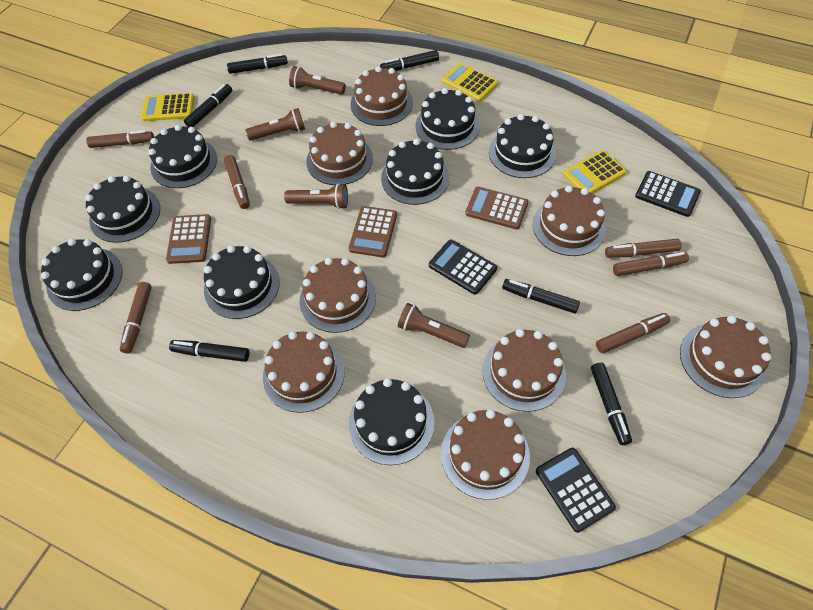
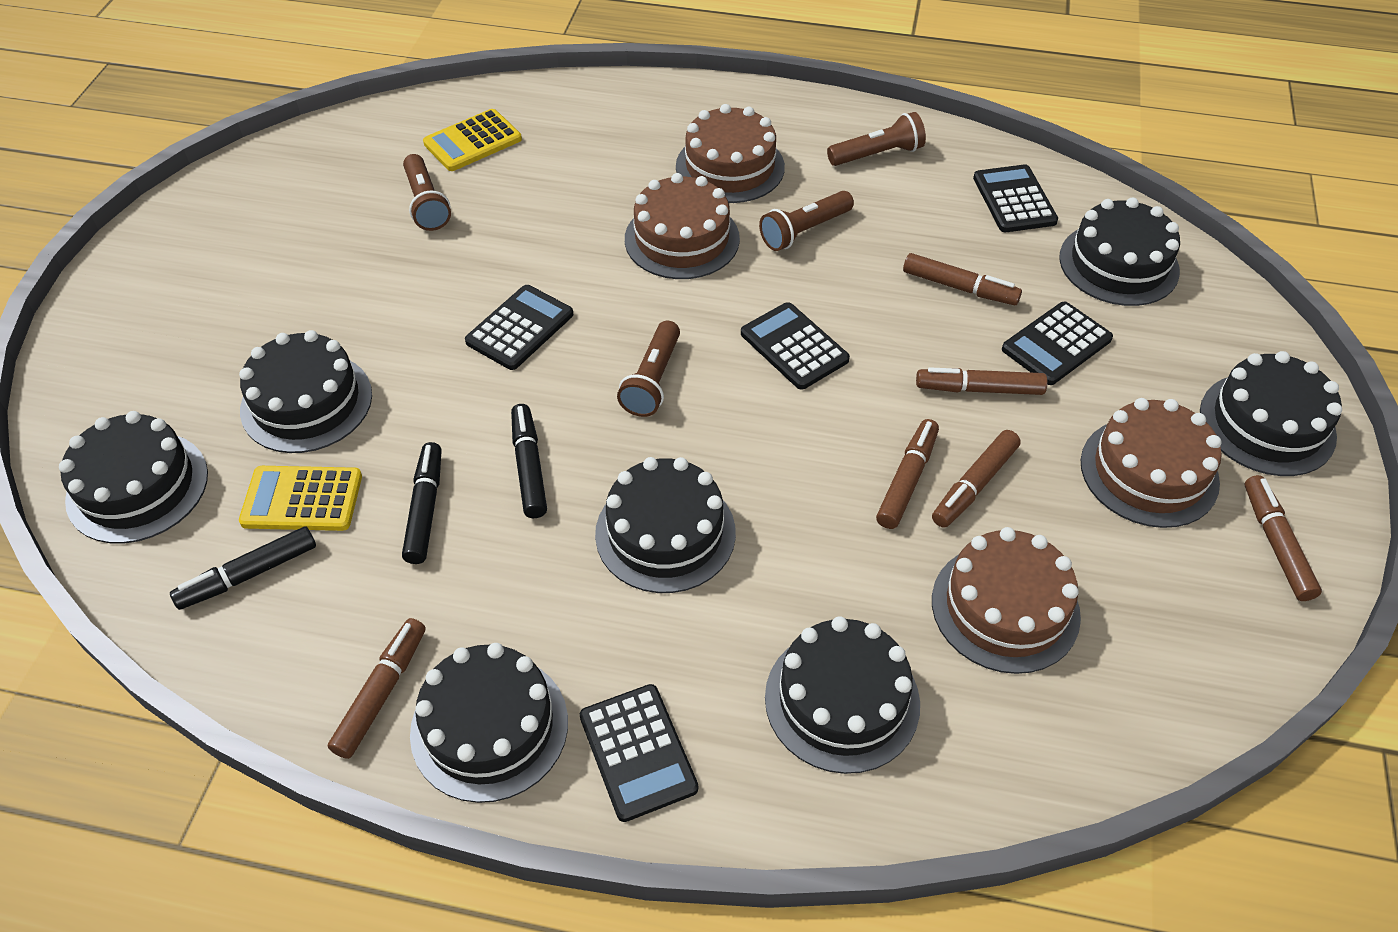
black cake: [41,239,123,311] [85,175,160,243] [148,125,217,188] [204,245,280,319] [349,378,434,465] [381,139,449,205] [415,88,480,150] [489,114,556,178] = 8 -> [59,411,208,544] [239,330,372,453] [410,643,568,803] [595,457,736,593] [765,616,920,774] [1059,197,1180,306] [1200,351,1342,476] = 7
black calculator: [429,239,497,295] [536,448,616,533] [635,171,701,217] = 3 -> [465,285,573,370] [580,684,698,822] [741,302,850,390] [973,164,1058,232] [1002,302,1113,385] = 5
black marker: [169,340,249,362] [184,84,232,127] [227,54,288,74] [380,50,439,71] [502,279,580,313] [591,362,632,445] = 6 -> [170,526,316,610] [402,442,442,564] [511,404,547,518] = 3
brown cake: [263,331,345,413] [300,258,376,333] [306,122,373,185] [351,66,413,126] [441,409,530,500] [482,329,566,412] [533,186,606,256] [680,316,771,398] = 8 -> [625,173,740,279] [676,104,785,203] [932,527,1081,674] [1081,398,1222,528] = 4
brown calculator: [166,214,211,264] [349,206,397,258] [465,187,528,229] = 3 -> none = 0
yellow calculator: [141,93,194,121] [442,63,498,101] [563,150,627,193] = 3 -> [239,466,362,531] [423,109,522,171] = 2

